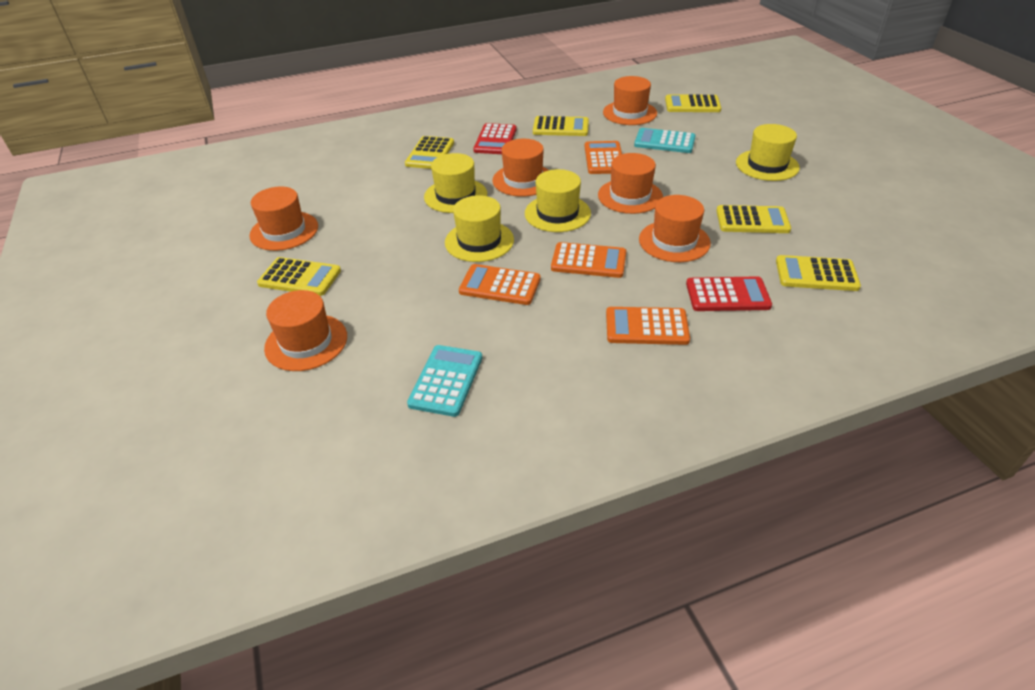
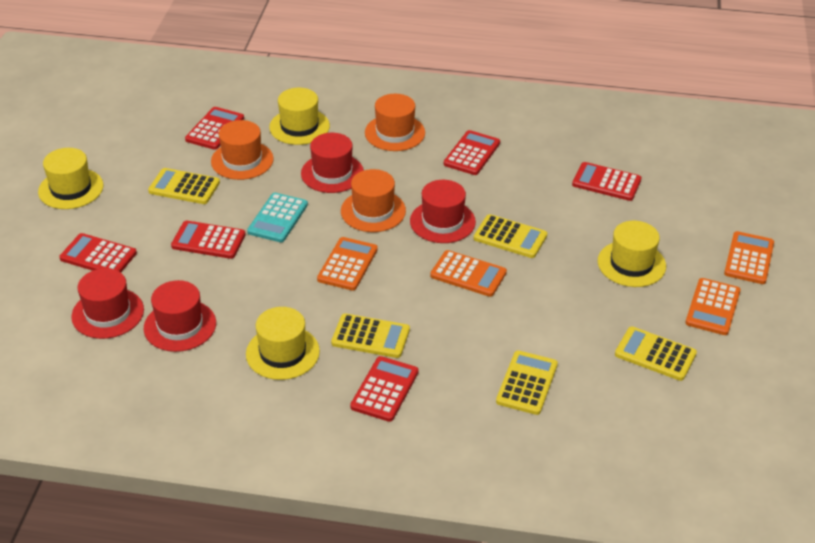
orange hat: [249,187,318,251] [264,290,347,371] [492,139,549,197] [598,153,663,214] [603,76,657,125] [639,195,711,262] = 6 -> [211,120,274,180] [341,169,406,232] [365,94,425,151] = 3
red calculator: [473,123,517,154] [686,276,772,311] = 2 -> [59,233,137,272] [171,220,246,259] [185,107,244,150] [350,356,419,422] [444,130,500,175] [572,162,642,201] = 6
red hat: none = 0 -> [71,268,144,339] [144,280,216,352] [301,133,364,193] [410,180,476,243] = 4
turquoise calculator: [407,345,482,417] [634,128,696,153] = 2 -> [247,193,308,242] = 1
yellow calculator: [257,257,341,296] [405,136,454,169] [533,116,589,136] [665,94,721,112] [716,205,791,233] [776,255,861,291] = 6 -> [148,168,220,204] [331,313,410,358] [474,214,547,258] [496,351,558,415] [615,327,697,381] = 5

